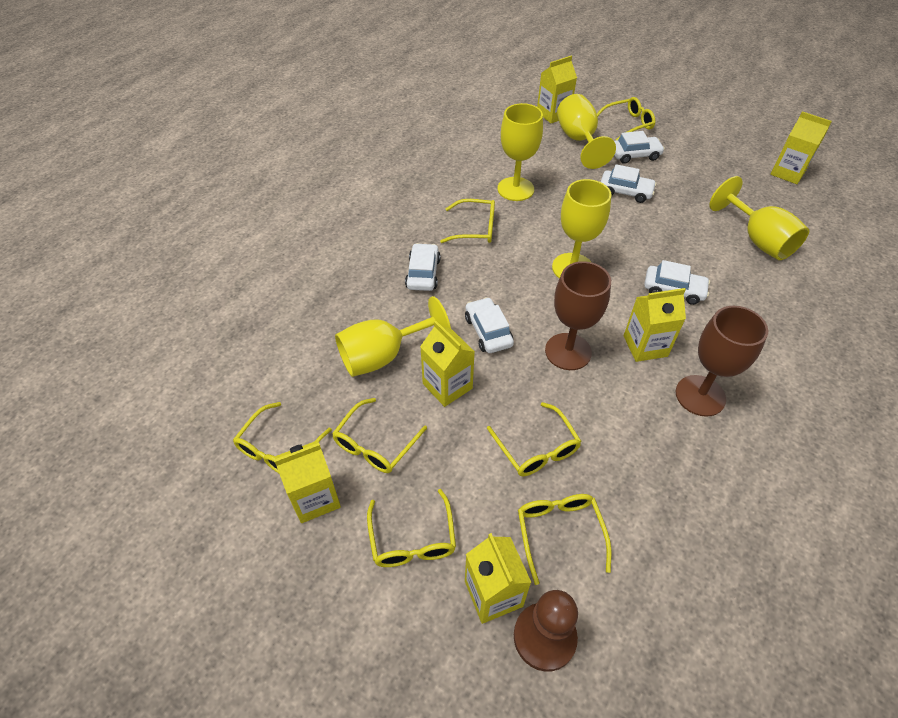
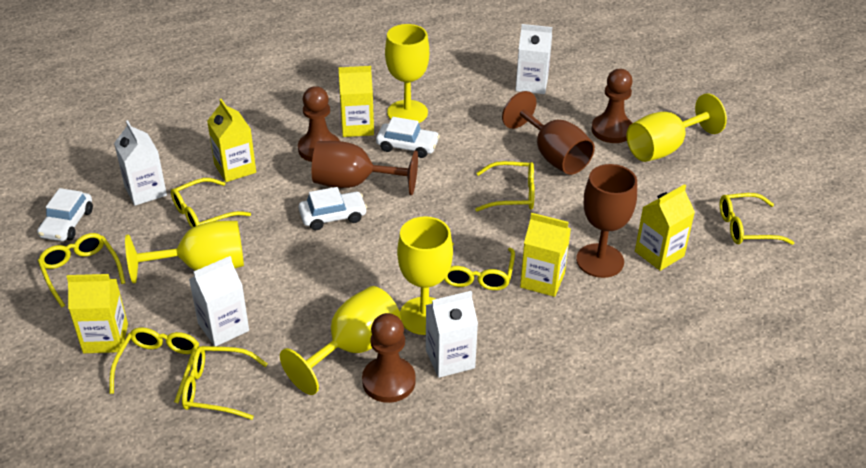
brown goblet: [545,261,611,370] [676,306,768,417] = 2 -> [312,141,418,195] [502,91,595,175] [576,164,637,278] = 3
brown pawn: [514,590,578,672] = 1 -> [298,86,340,162] [362,313,416,403] [591,69,633,143] = 3
white car: [405,243,441,291] [465,297,514,353] [601,164,657,203] [614,131,665,164] [644,260,710,305] = 5 -> [37,188,93,241] [299,187,367,230] [376,117,440,158] = 3
white carton: none = 0 -> [114,120,167,206] [189,256,249,347] [426,291,478,378] [516,24,552,94] = 4
yellow carton: [274,440,341,523] [420,321,475,407] [465,533,532,624] [537,56,577,123] [623,288,686,362] [770,111,832,184] = 6 -> [67,274,128,353] [207,99,256,182] [338,66,374,137] [520,213,571,297] [635,184,695,271] = 5

